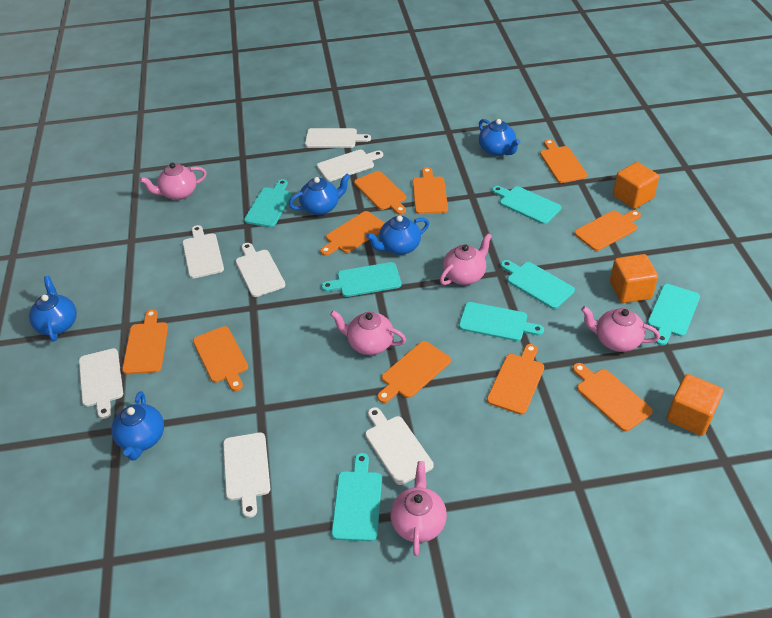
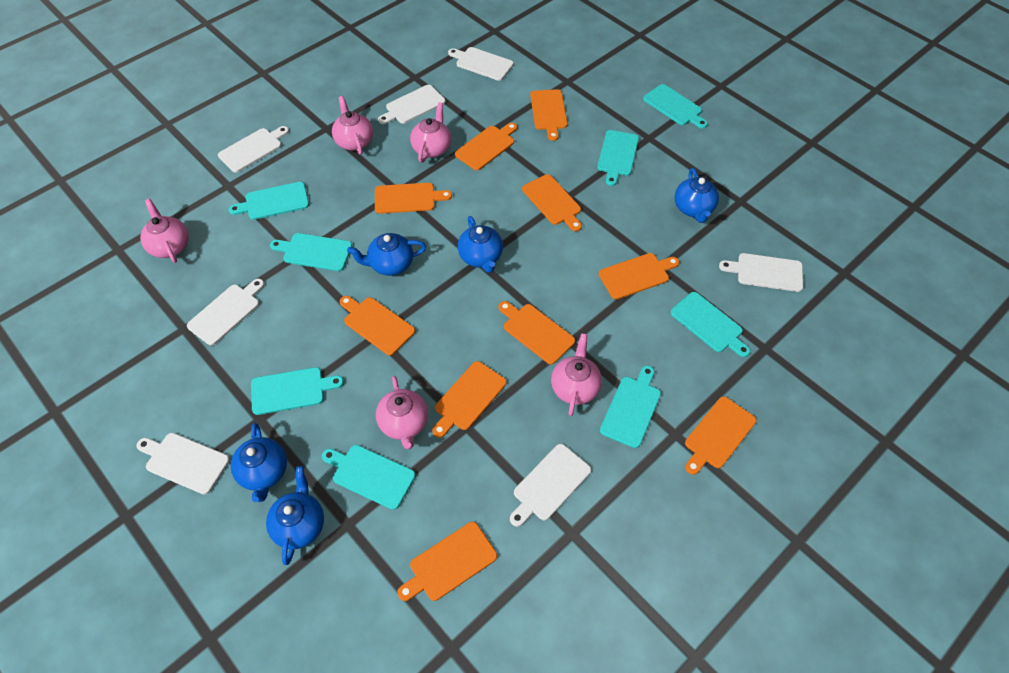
orange cube: [610,254,658,303] [613,162,659,209] [667,374,723,436] = 3 -> none = 0
turquoise cutting board: [244,179,292,227] [322,262,401,297] [331,453,382,542] [459,302,544,341] [492,186,562,224] [501,260,575,309] [647,284,700,345] = 7 -> [229,182,309,220] [251,367,344,415] [270,233,352,271] [322,445,416,510] [597,130,639,186] [600,366,661,448] [643,84,708,129] [670,292,750,357] = 8

